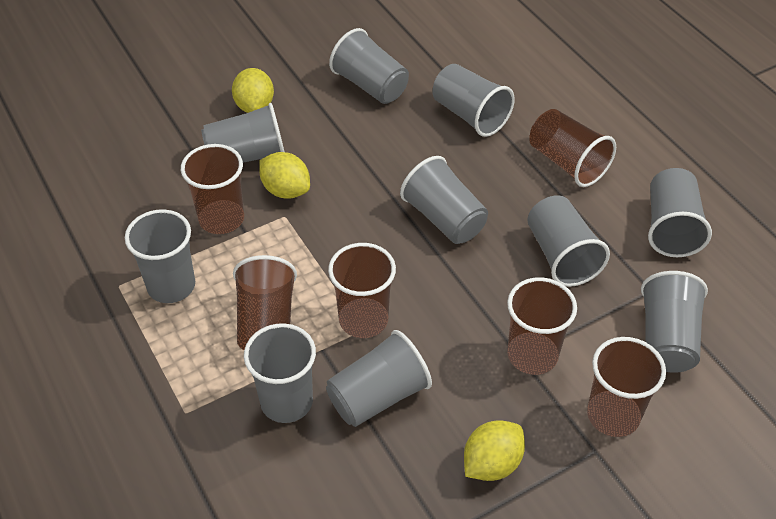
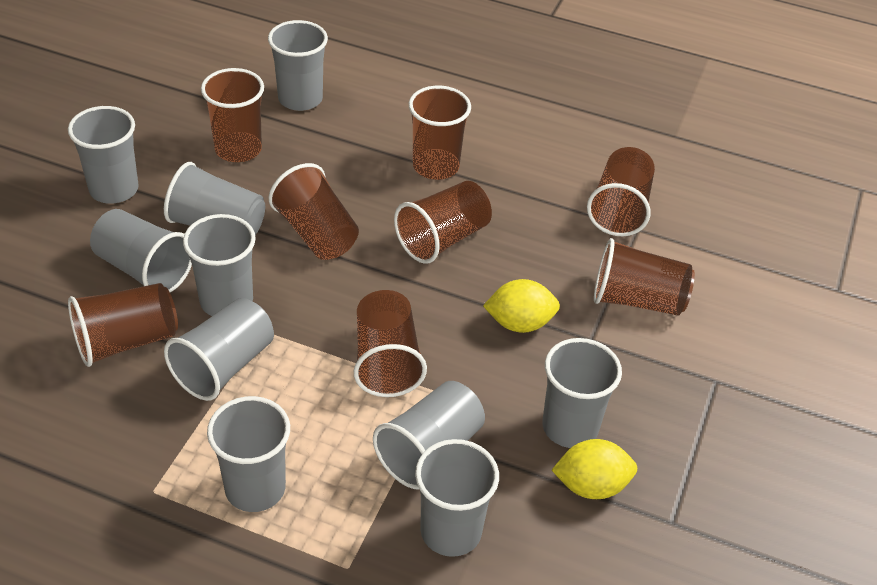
brown cup: [181,144,244,234] [233,255,297,350] [328,243,396,338] [507,277,577,375] [529,109,616,187] [587,337,666,437] = 6 -> [68,283,178,367] [201,68,264,162] [269,163,359,260] [354,290,427,397] [394,181,492,264] [409,86,471,180] [587,147,655,236] [594,238,695,316] = 8
yellow lemon: [232,68,274,113] [259,152,310,199] [464,420,525,481] = 3 -> [483,279,560,333] [552,439,637,499] = 2

